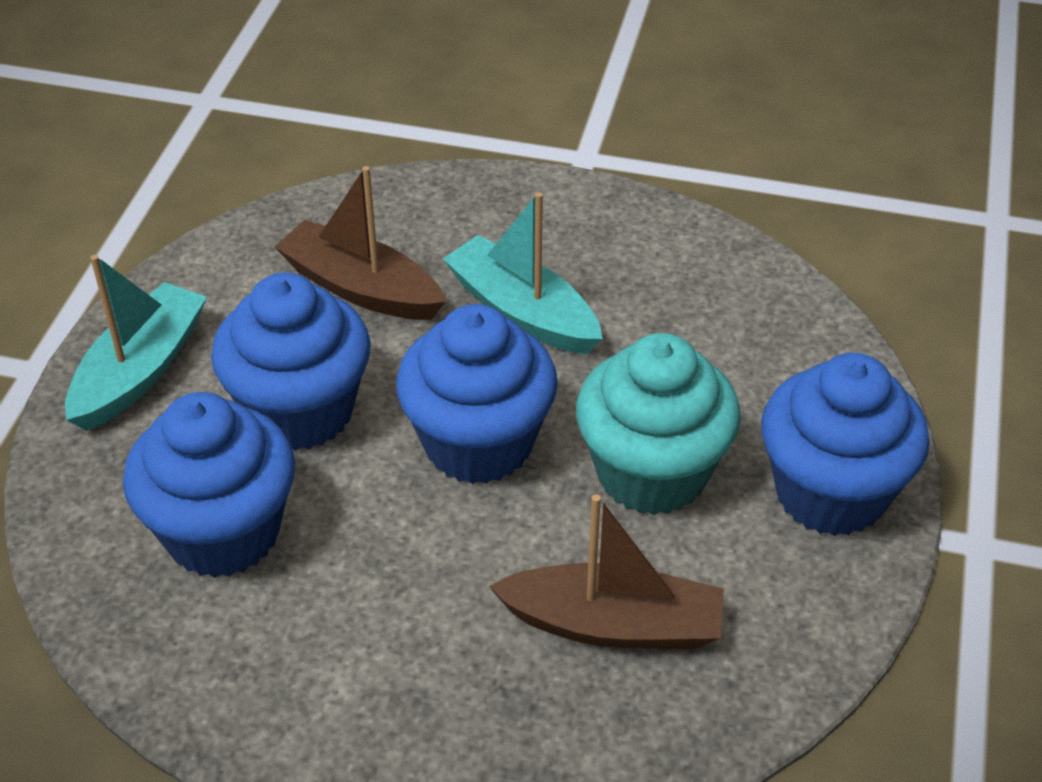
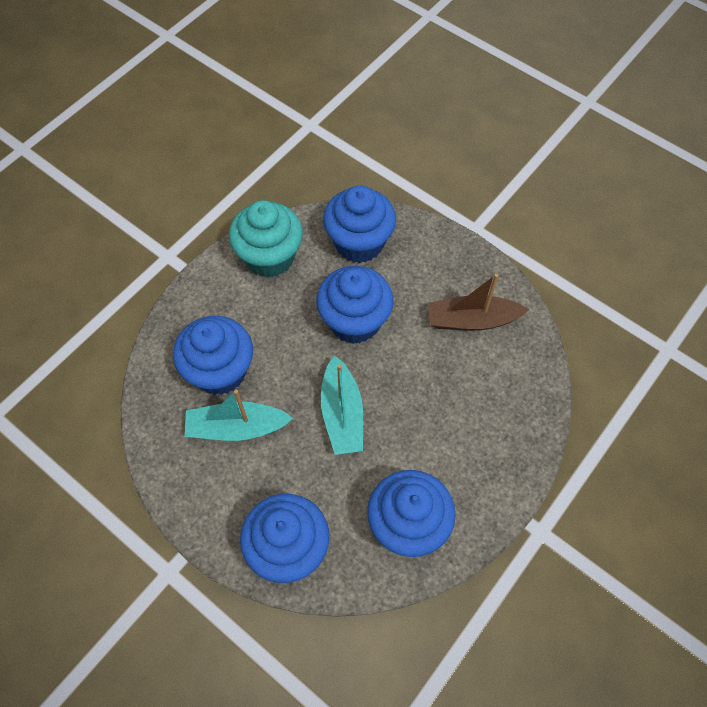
blue cupcake: [123,392,295,578] [211,272,371,451] [396,304,558,484] [761,353,930,536] = 4 -> [173,316,253,395] [240,494,329,583] [316,266,394,344] [323,185,396,263] [367,470,456,557] = 5
brown boat: [275,166,446,320] [489,494,724,649] = 2 -> [428,274,529,331] = 1

